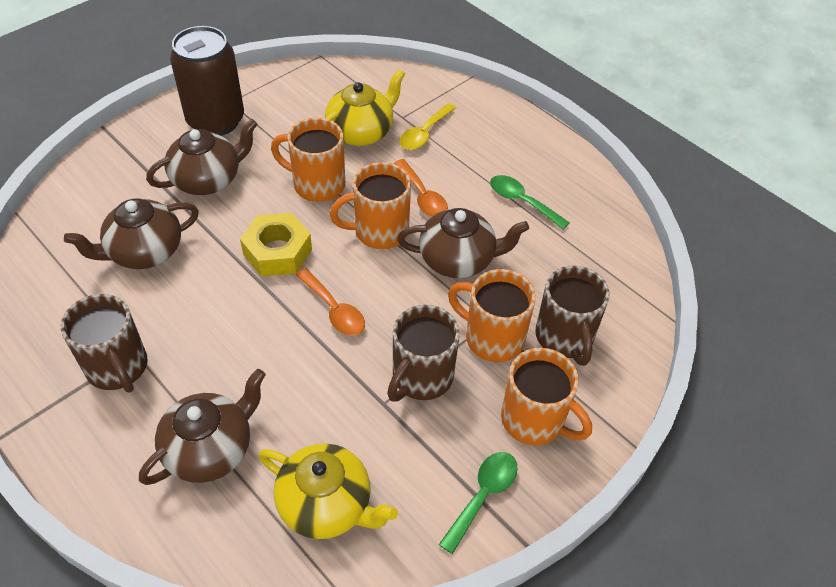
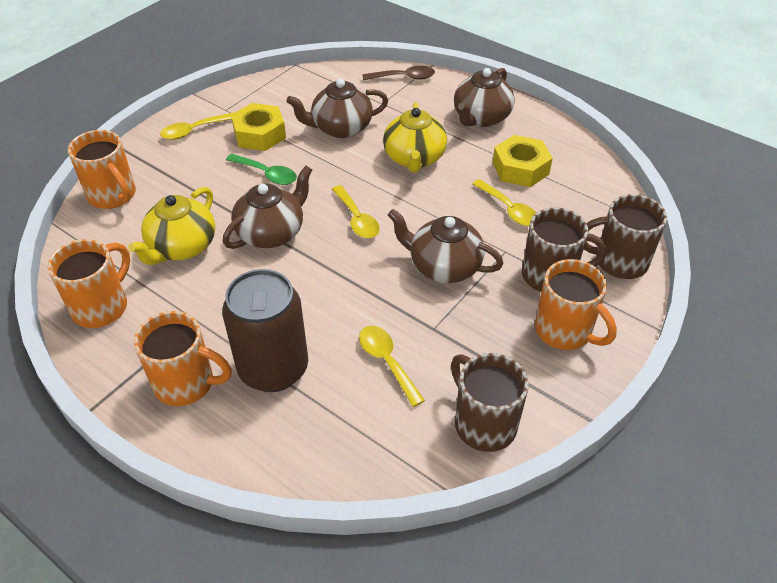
brown spoon: none = 0 -> [363,66,435,80] = 1
green spoon: [439,452,518,554] [490,175,570,230] = 2 -> [226,154,297,185] = 1
orange spoon: [296,268,365,335] [394,159,448,217] = 2 -> none = 0
yellow nut: [240,213,312,276] = 1 -> [231,103,286,151] [493,135,553,187] = 2
yellow spoon: [399,103,456,150] = 1 -> [160,113,233,140] [332,185,380,238] [359,326,425,407] [472,179,536,226] = 4

